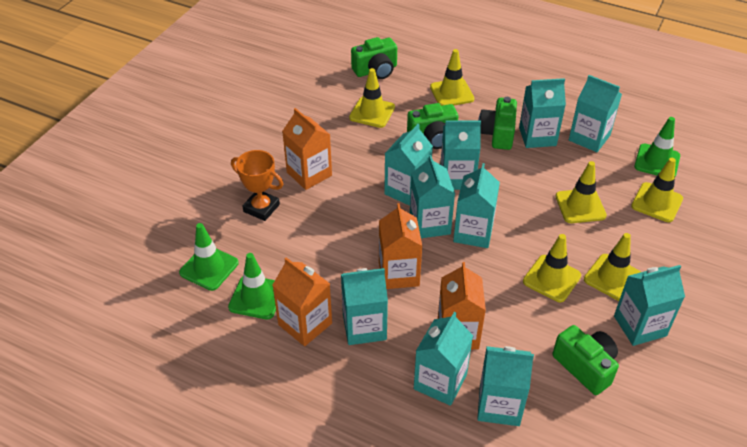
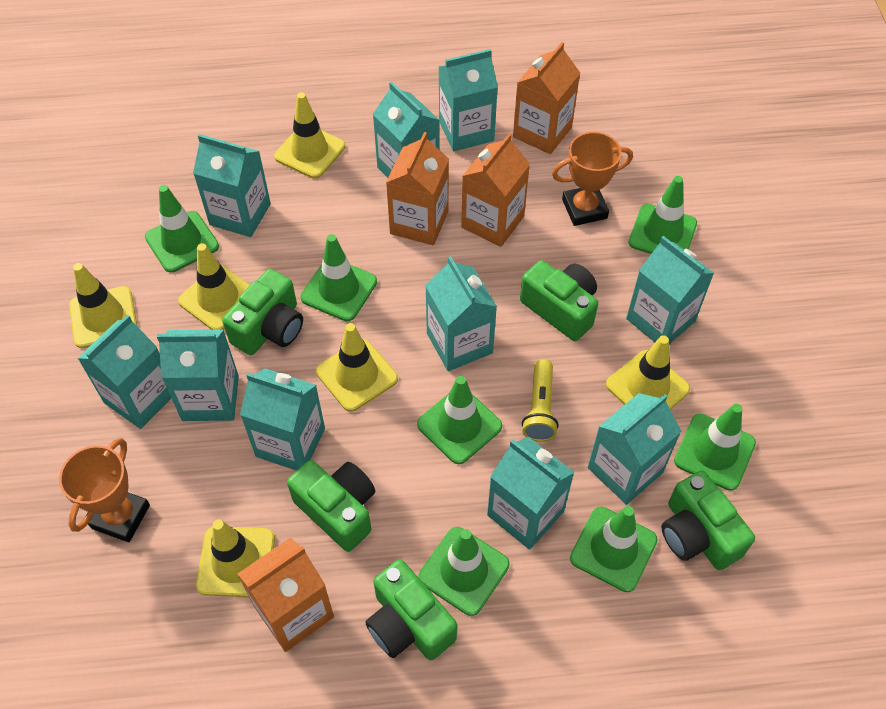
green camera: [351,37,397,79] [407,103,458,149] [478,97,517,150] [553,325,619,395] = 4 -> [222,269,303,355] [287,460,375,552] [365,559,457,660] [520,260,598,341] [661,470,755,570] = 5
green traffic cone: [179,223,239,291] [228,253,276,320] [634,117,680,177] = 3 -> [145,185,219,272] [301,234,377,321] [417,376,502,464] [418,527,509,616] [570,506,658,592] [629,176,697,254] [674,404,756,491] = 7
orange trophy: [231,150,283,221] = 1 -> [59,438,150,542] [552,132,633,226] = 2
yellow flashlight: none = 0 -> [522,359,559,442] = 1

